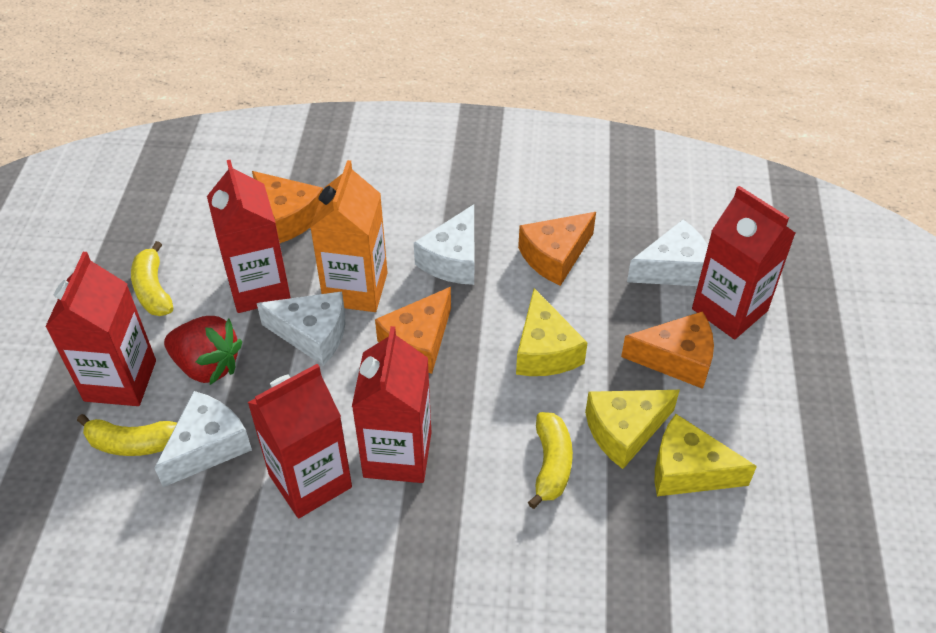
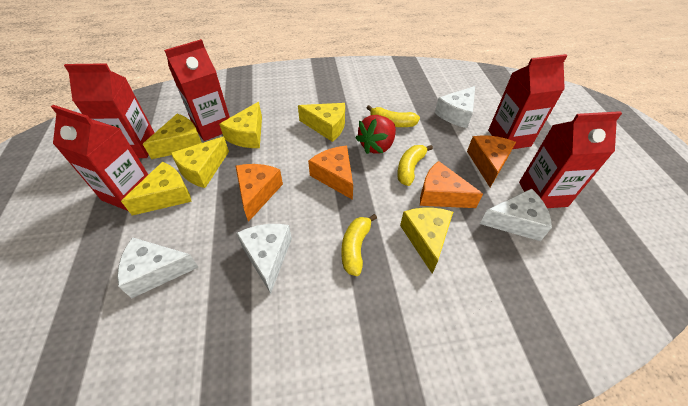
orange carton: [310,160,388,312] = 1 -> none = 0
yellow cheese: [516,288,588,376] [585,390,680,469] [655,414,757,496] = 3 -> [121,162,192,216] [143,113,202,159] [171,137,229,188] [219,102,262,148] [298,103,345,142] [400,208,453,274] = 6

